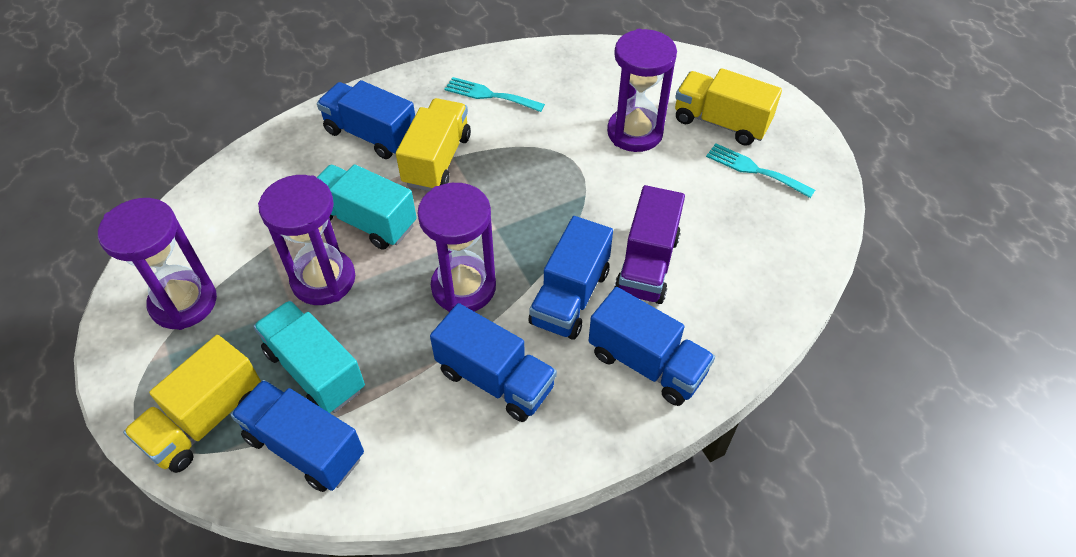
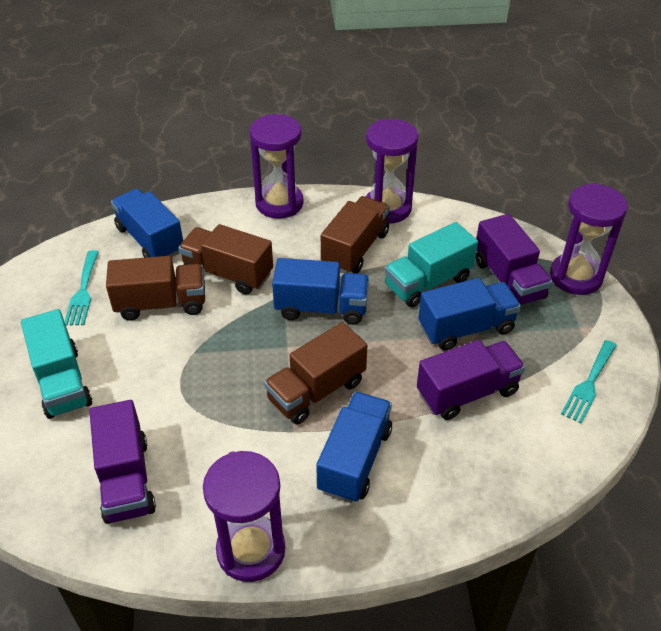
blue truck: [231,380,364,492] [317,80,415,159] [430,303,557,422] [528,216,613,340] [589,287,715,406] = 5 -> [111,189,183,258] [272,258,369,325] [316,392,392,503] [418,278,521,350] = 4
brown truck: none = 0 -> [106,256,205,321] [178,224,273,295] [264,322,367,425] [321,196,389,274] = 4
purple truck: [614,185,685,304] = 1 -> [89,400,156,524] [417,340,525,420] [476,214,552,305] = 3
yellow truck: [123,335,261,473] [396,98,471,191] [675,68,782,146] = 3 -> none = 0

